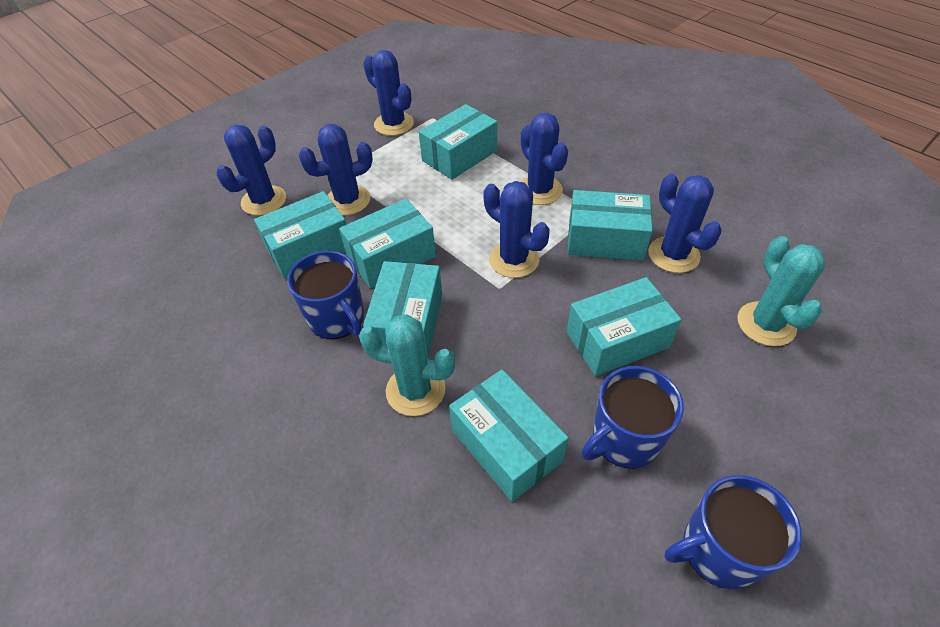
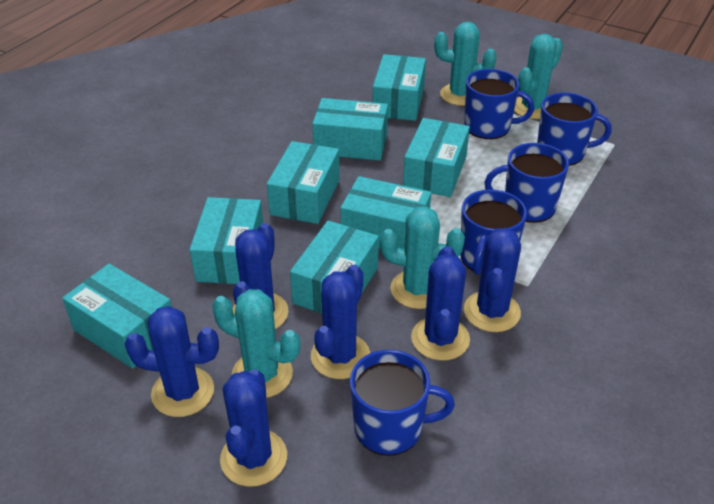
blue mug: [287,251,364,339] [582,366,684,469] [665,475,802,589] = 3 -> [350,350,455,456] [460,189,527,275] [464,69,534,139] [485,143,569,223] [537,92,612,166] = 5
turquoise box: [254,191,346,279] [339,199,436,288] [363,261,442,359] [419,104,497,180] [449,370,568,502] [567,277,681,376] [568,190,653,261] = 7 -> [62,264,172,369] [189,197,263,284] [267,141,340,224] [290,221,379,314] [312,98,388,161] [340,176,431,249] [373,54,426,121] [403,118,470,197] = 8
turquoise cactus: [359,314,455,416] [737,236,825,346] = 2 -> [212,289,300,398] [380,206,465,309] [434,22,497,106] [514,34,563,119] = 4

